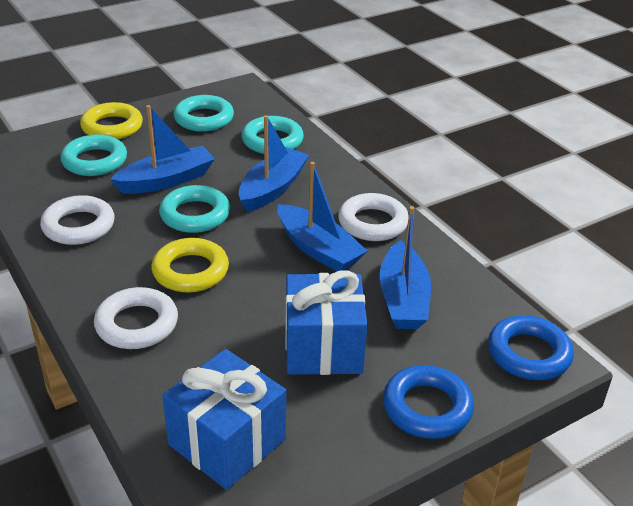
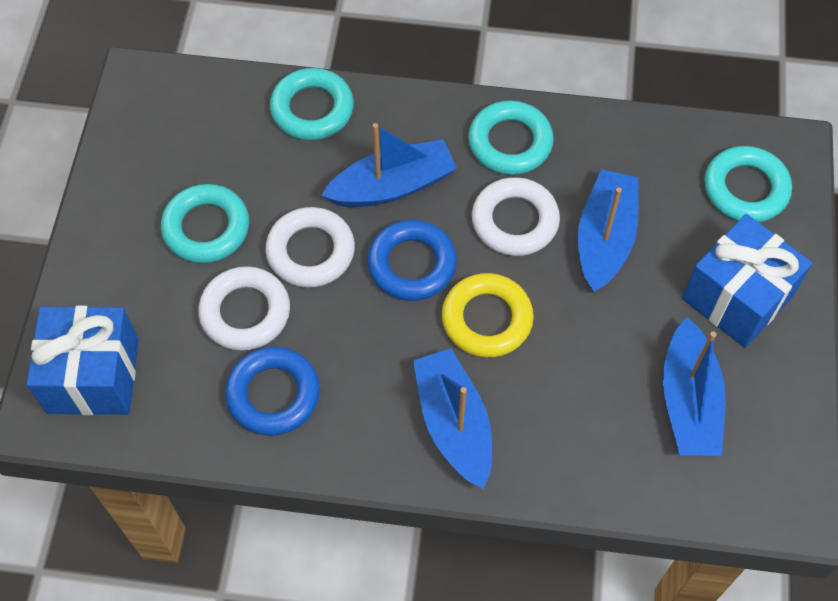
yellow ring: [80,102,143,139] [151,238,229,293] = 2 -> [442,273,534,358] = 1

